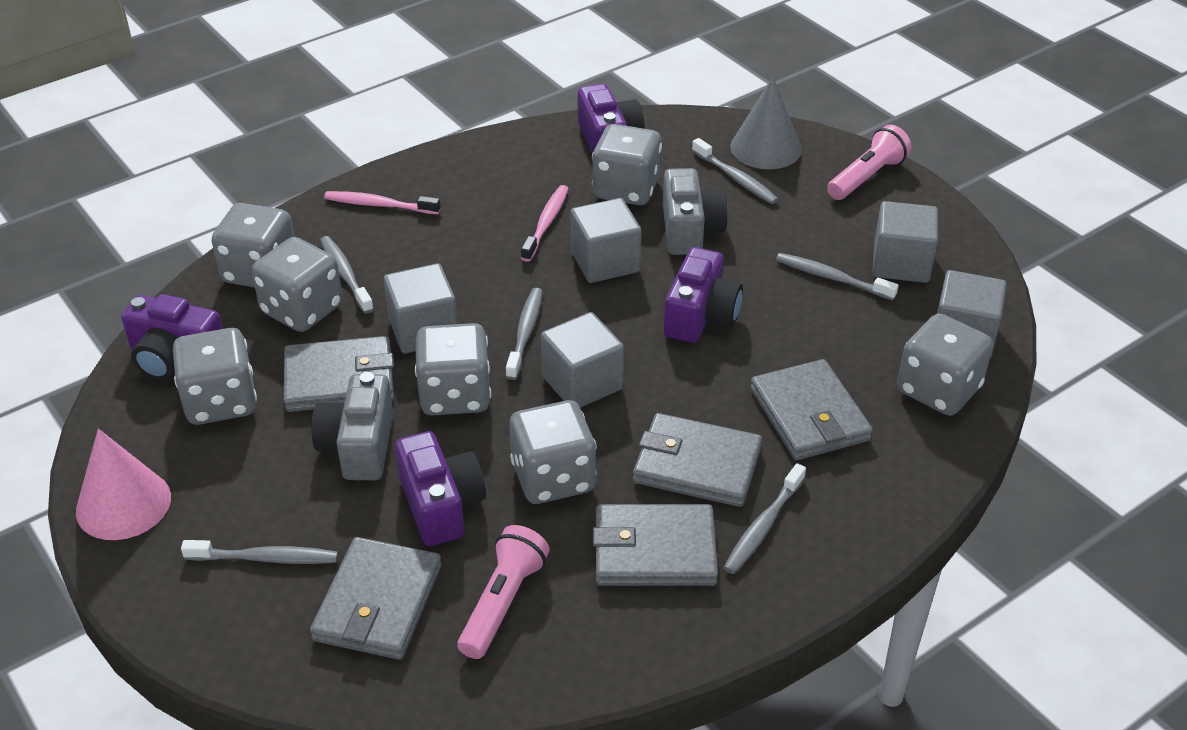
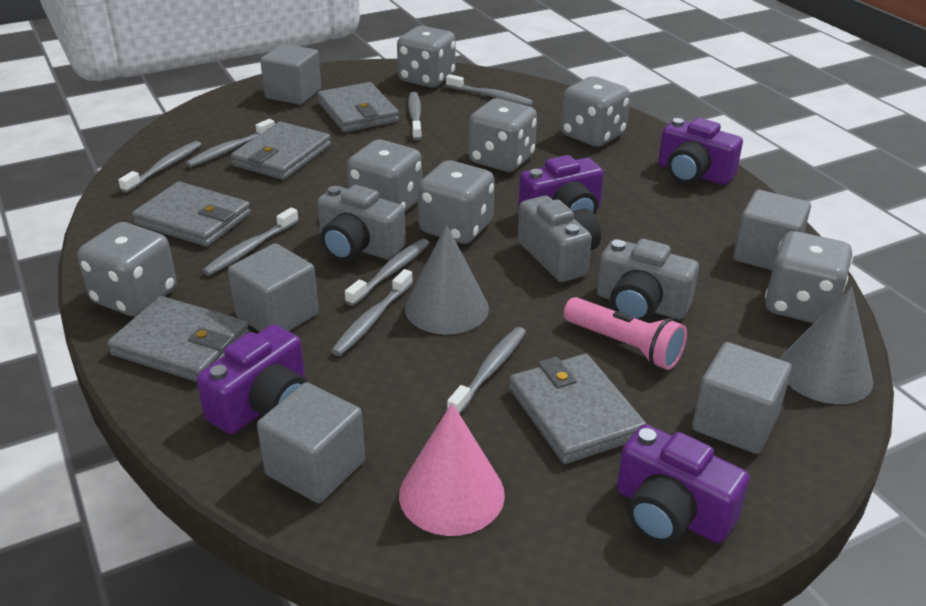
grey camera: [312,372,393,480] [663,168,728,255] = 2 -> [317,185,406,262] [518,196,601,282] [597,239,699,322] = 3
grey cone: [730,77,802,169] = 1 -> [405,225,489,335] [780,287,874,404] = 2
grey toothbrush: [181,540,338,564] [320,236,374,314] [506,288,543,380] [692,138,778,204] [723,463,806,574] [776,253,899,300] = 6 -> [118,141,201,193] [186,119,275,167] [202,207,299,276] [331,269,413,356] [345,239,429,306] [408,92,422,140] [446,74,534,106] [447,327,526,414] = 8
pink flashlight: [457,525,550,659] [827,125,911,200] = 2 -> [564,297,687,370] = 1
pink toothbrush: [324,191,441,214] [521,185,569,262] = 2 -> none = 0

